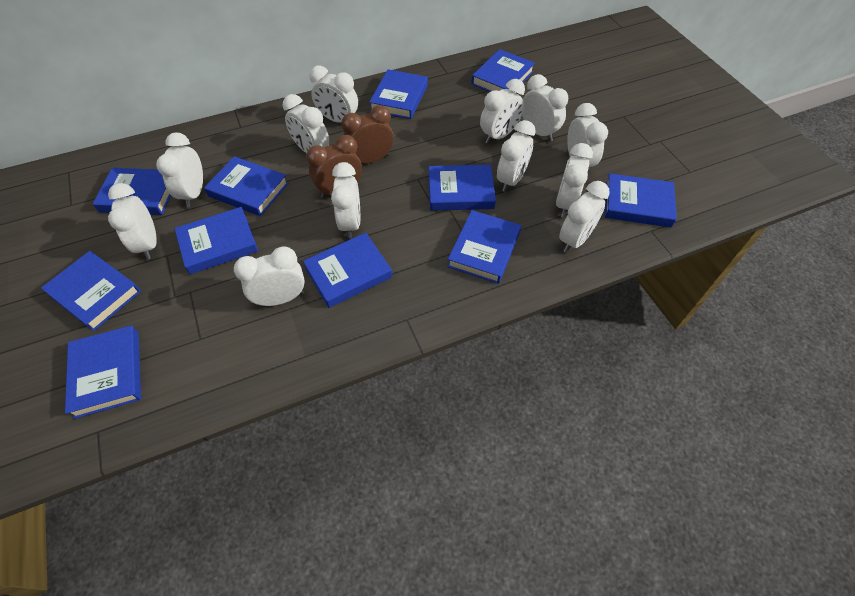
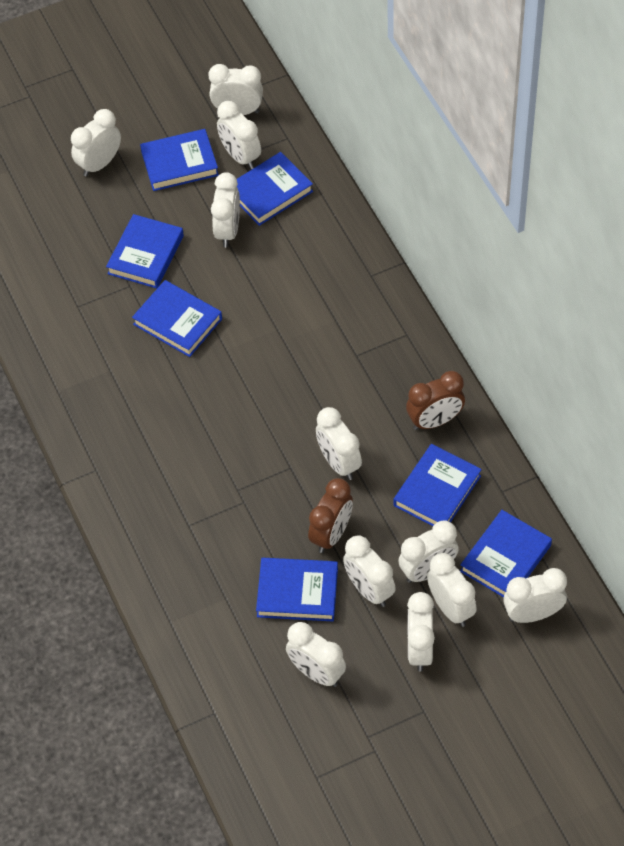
blue book: [41,251,141,331] [65,326,141,419] [93,168,171,215] [174,207,258,274] [204,156,288,216] [303,233,392,308] [369,69,428,119] [429,165,496,211] [447,210,521,284] [471,49,535,92] [605,173,677,228] = 11 -> [106,214,184,288] [132,280,222,357] [140,129,219,191] [237,152,313,226] [256,558,338,621] [394,444,482,526] [460,510,552,598] = 7
white clock: [108,183,157,260] [156,132,203,207] [234,246,305,306] [283,94,329,153] [309,66,358,123] [331,162,360,239] [480,79,525,144] [497,120,536,192] [522,74,568,142] [556,143,593,217] [559,181,610,253] [567,103,608,167] = 12 -> [71,109,121,177] [208,64,263,115] [211,172,240,247] [217,101,261,169] [286,622,346,687] [316,407,362,480] [343,535,396,607] [398,521,459,583] [407,592,435,671] [427,553,477,627] [503,568,567,623] = 11

